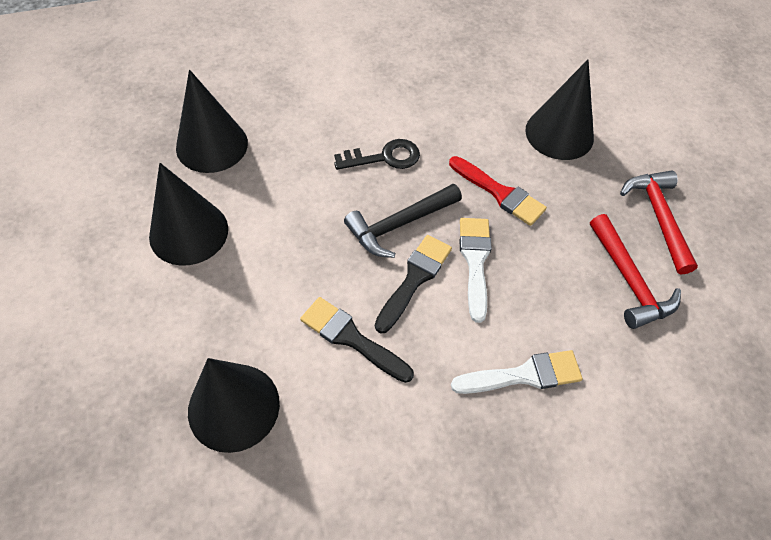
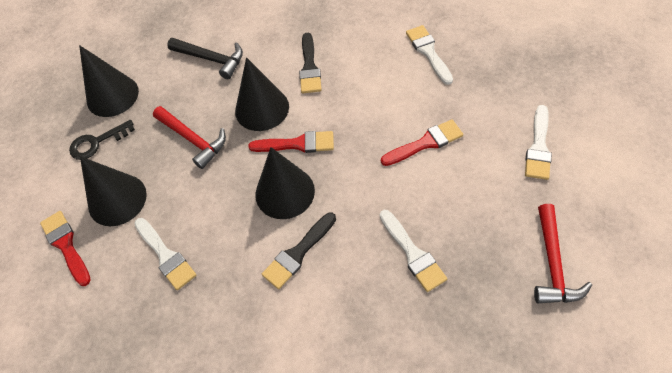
red brush: [449,156,547,226] = 1 -> [40,211,91,286] [248,131,334,153] [381,119,463,166] = 3
white brush: [451,350,583,394] [460,218,492,323] = 2 -> [134,218,196,290] [380,210,447,292] [406,25,453,85] [525,105,552,180] = 4

